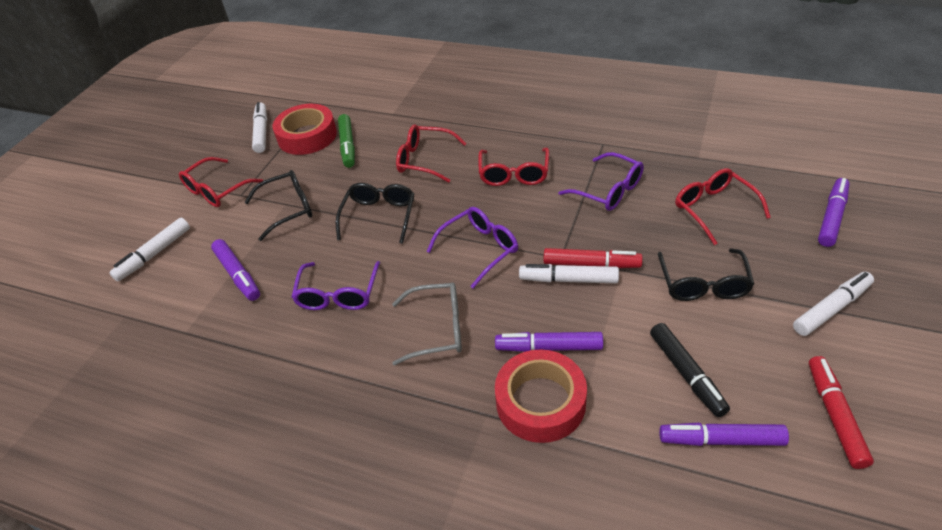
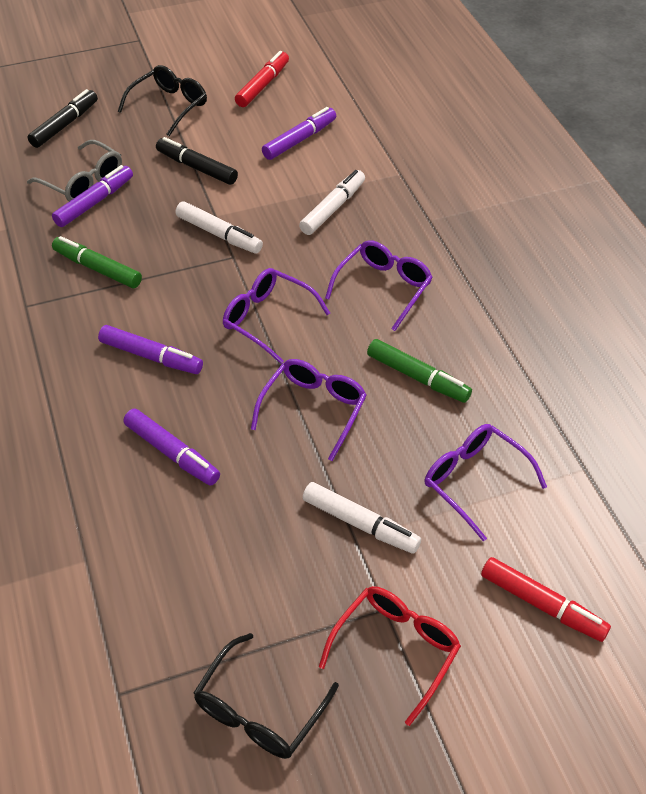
black glasses: [244,170,313,241] [336,183,414,244] [658,248,754,301] = 3 -> [118,65,207,136] [194,633,339,759] = 2
black marker: [650,323,730,417] = 1 -> [28,89,98,148] [156,137,238,185] = 2
green marker: [338,114,355,168] = 1 -> [52,236,142,288] [367,339,472,403] = 2
purple glasses: [292,261,380,310] [426,207,518,288] [558,152,644,211] = 3 -> [223,268,330,364] [251,359,367,461] [325,240,433,331] [425,424,547,541] = 4
red glasses: [179,157,263,207] [396,124,467,183] [478,148,549,186] [675,168,771,245] = 4 -> [319,586,461,726] = 1
red tape: [273,104,337,155] [495,349,587,443] = 2 -> none = 0
white marker: [109,218,190,281] [252,102,267,153] [519,264,619,283] [793,272,874,336] = 4 -> [175,202,263,253] [299,170,365,235] [303,482,421,554] = 3

